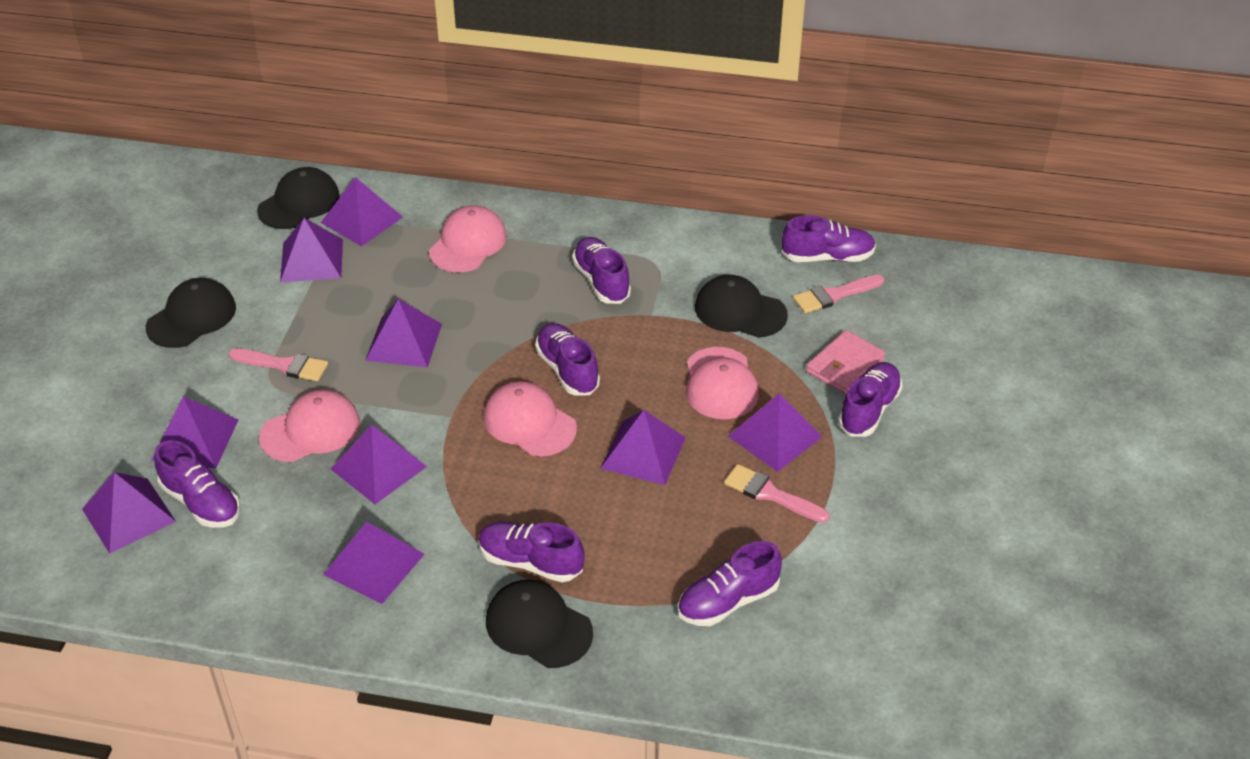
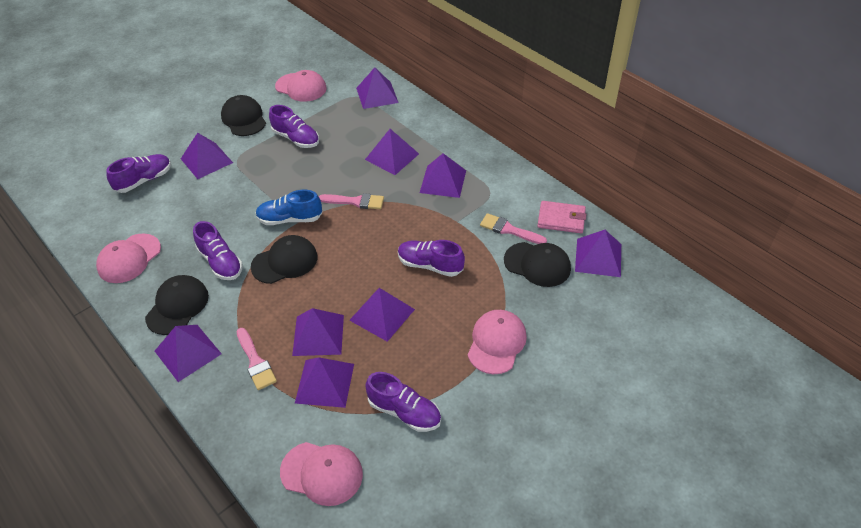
blue shoe: none = 0 -> [256,190,322,225] = 1
purple shoe: [154,440,240,528] [478,521,585,582] [535,323,600,396] [572,237,631,304] [678,541,782,626] [782,215,876,262] [838,362,903,437] = 7 -> [106,154,171,193] [193,221,243,280] [269,105,319,148] [365,372,441,432] [398,240,465,277] = 5

